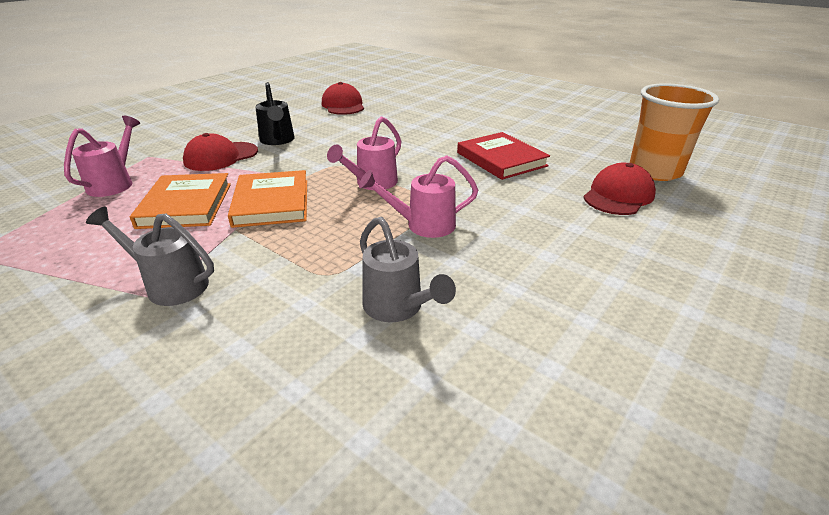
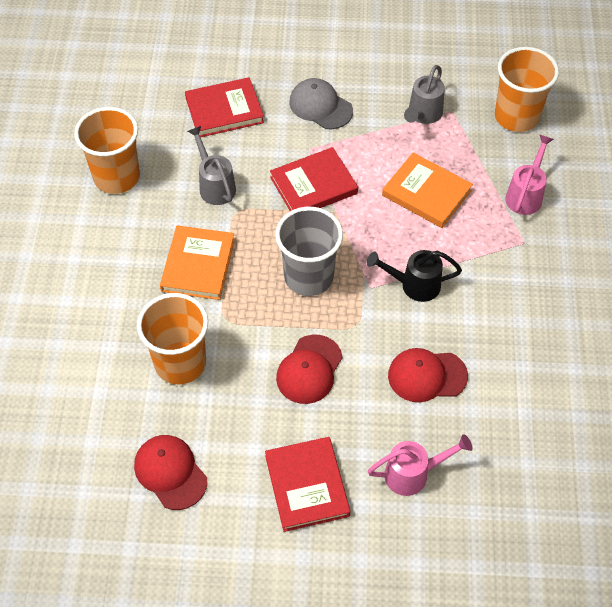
grey cap: none = 0 -> [289,78,353,129] = 1
grey cup: none = 0 -> [275,207,343,296] = 1
orange cup: [630,83,719,181] = 1 -> [74,107,140,194] [137,293,208,384] [495,47,559,132] = 3
pink watering can: [64,116,140,197] [327,116,401,190] [359,155,478,238] = 3 -> [368,434,473,496] [505,135,554,215] = 2
red book: [457,132,550,180] = 1 -> [185,77,264,137] [265,437,350,532] [270,147,358,211] = 3

